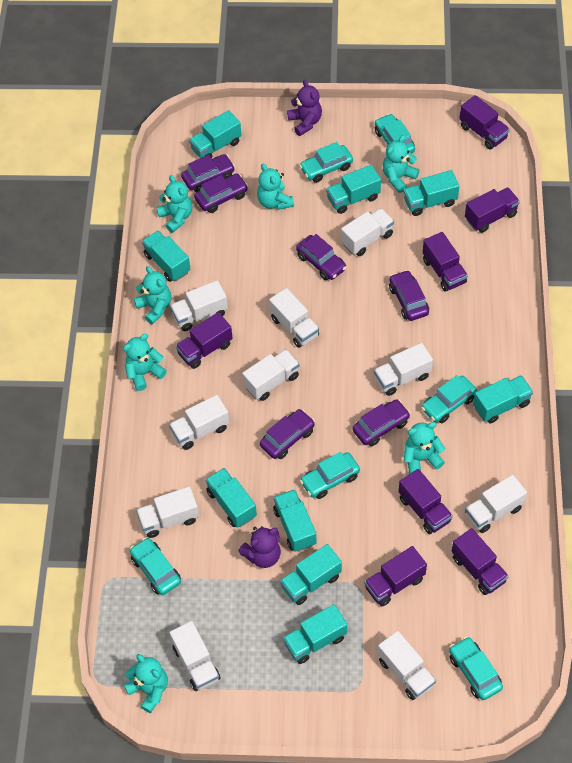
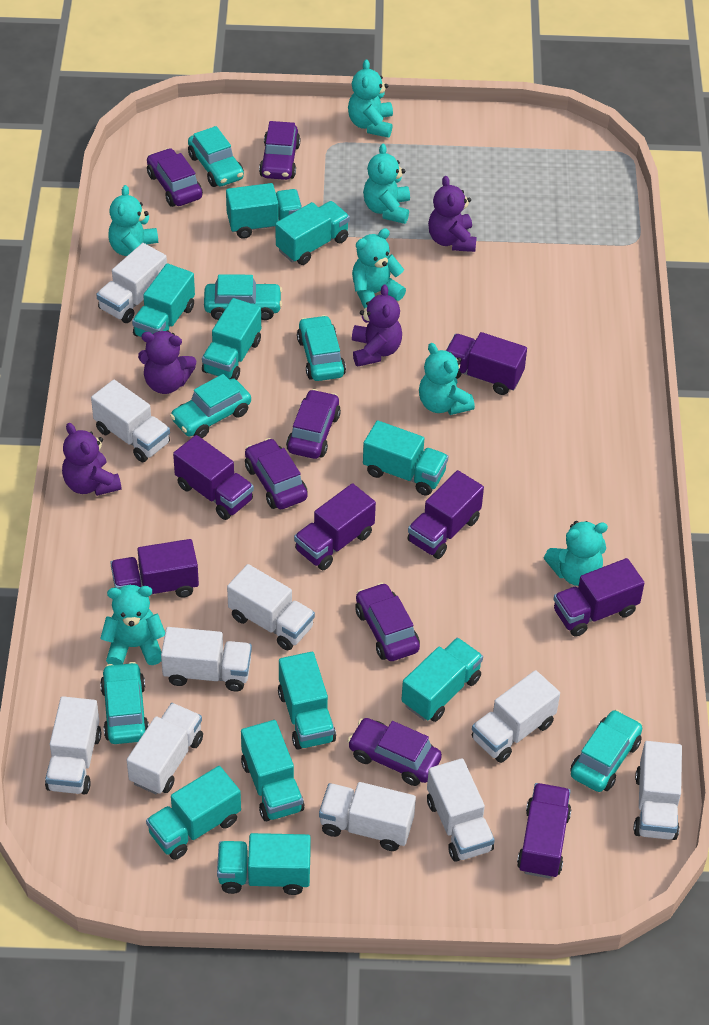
purple teddy bear: [238,526,281,568] [287,79,322,136] = 2 -> [62,423,122,496] [138,331,196,394] [352,285,402,367] [428,176,477,252] = 4
turquoise truck: [142,230,191,282] [189,110,241,158] [205,468,257,528] [273,489,316,552] [280,544,342,605] [283,604,347,664] [326,165,381,214] [403,170,459,216] [473,375,533,423] = 9 -> [132,263,195,337] [146,766,241,860] [202,298,261,380] [217,833,311,895] [226,183,302,239] [241,720,305,821] [275,201,350,265] [278,652,336,750] [363,420,448,496] [401,638,483,722] = 10

